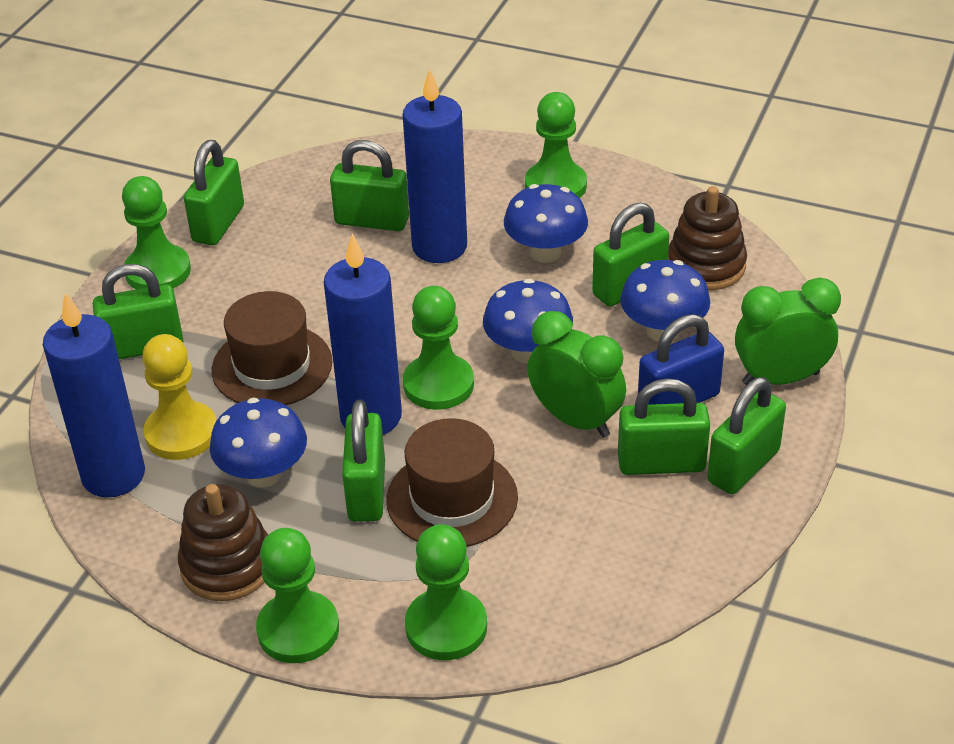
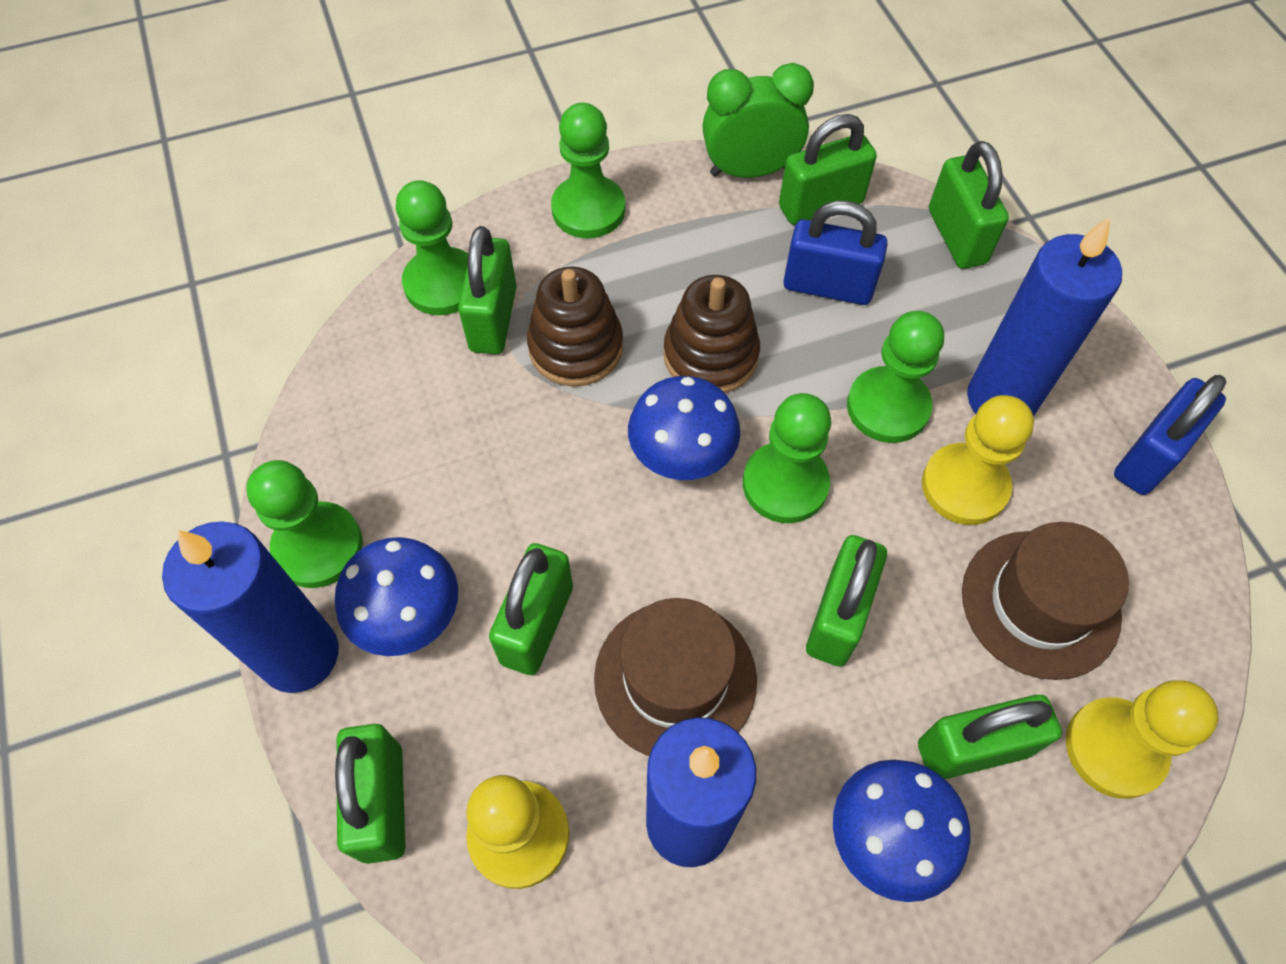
blue mushroom: [209,398,307,488] [483,279,573,364] [504,184,588,263] [620,260,710,342] = 4 -> [335,537,458,656] [628,376,740,480] [833,760,970,902] = 3
blue padlock: [638,314,724,405] = 1 -> [783,201,888,305] [1114,375,1226,495] = 2
green clock: [527,311,626,438] [735,277,841,385] = 2 -> [703,63,814,178] = 1
yellow pawn: [142,334,217,460] = 1 -> [466,775,569,889] [922,395,1034,525] [1066,680,1218,799] = 3

